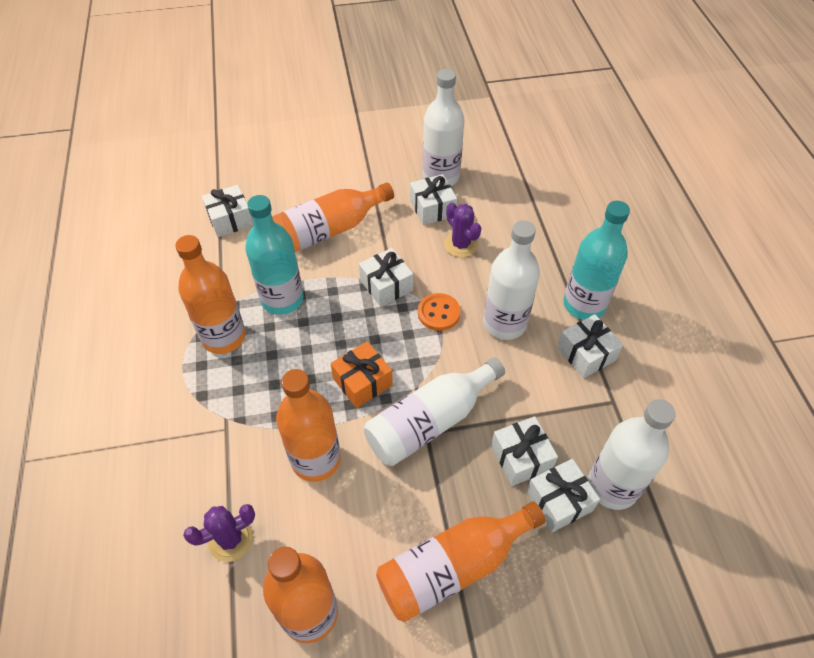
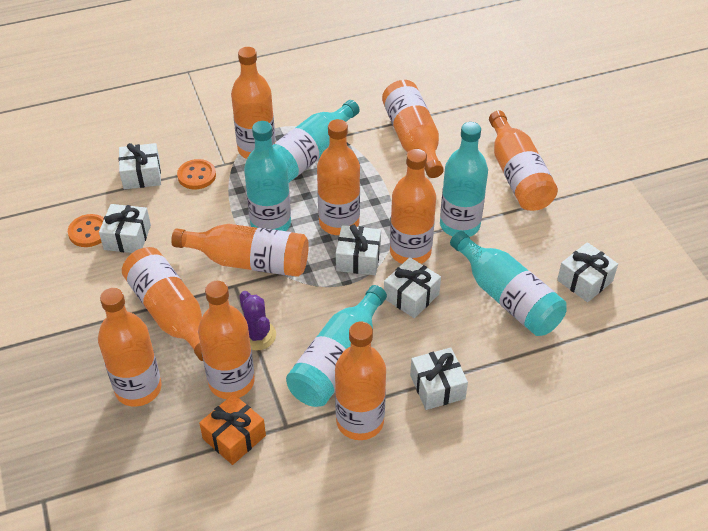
orange bottle: [175,235,246,354] [263,547,338,643] [272,182,394,252] [276,369,341,482] [376,502,546,622] = 5 -> [98,288,162,407] [122,247,203,361] [171,224,309,277] [198,281,255,399] [231,47,275,159] [317,119,360,235] [335,321,386,440] [382,80,444,178] [390,149,436,264] [489,110,558,211] = 10
orange button: [418,293,460,331] = 1 -> [68,214,104,247] [177,159,216,189] = 2
purple cactus: [183,504,255,562] [444,203,481,257] = 2 -> [239,291,276,351] = 1
turquoise bottle: [245,195,304,315] [563,201,630,320] = 2 -> [244,121,291,231] [273,100,360,183] [286,285,387,407] [440,122,488,237] [450,231,567,336] = 5
white bottle: [364,357,505,466] [422,69,464,186] [483,220,540,340] [588,399,676,510] = 4 -> none = 0

